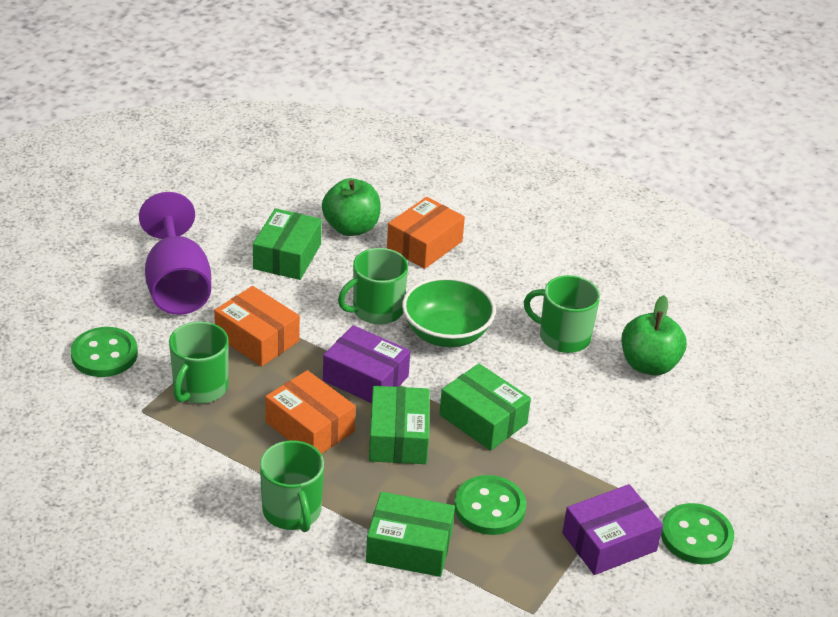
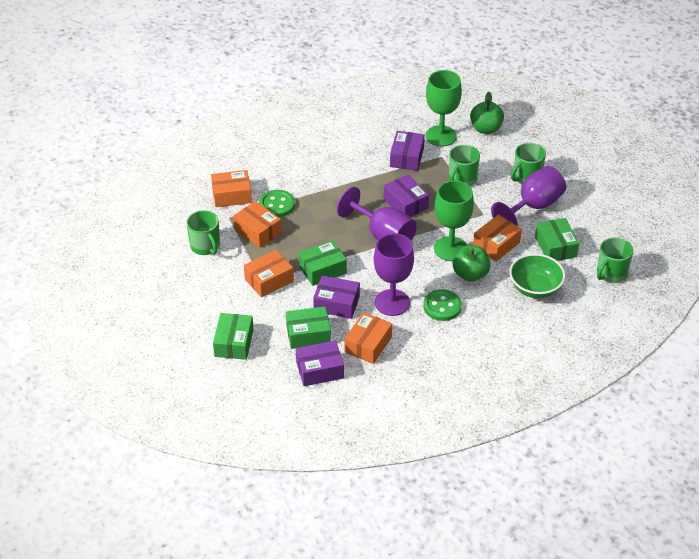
green button: [71,327,138,377] [454,475,526,535] [661,503,734,564] = 3 -> [259,190,295,217] [423,289,462,321] = 2
green goblet: none = 0 -> [425,70,462,146] [434,180,474,261] = 2
orange box: [214,286,300,367] [265,370,356,454] [387,197,465,269] = 3 -> [211,170,252,207] [233,201,282,248] [244,250,294,297] [345,312,392,364] [473,214,522,262] = 5
purple box: [323,325,410,403] [562,484,663,575] = 2 -> [296,341,344,386] [313,275,360,319] [383,174,429,217] [390,131,425,171] = 4
purple goblet: [139,192,211,315] = 1 -> [337,187,417,241] [374,233,414,316] [491,166,566,225] = 3

